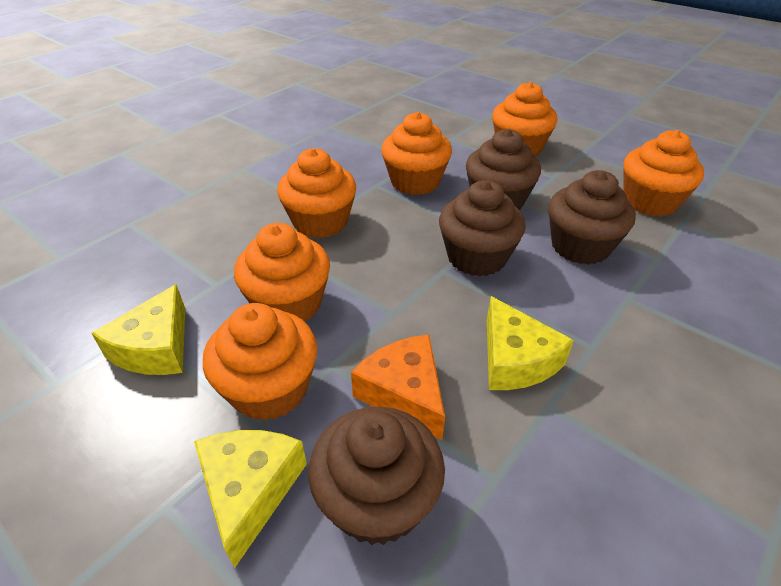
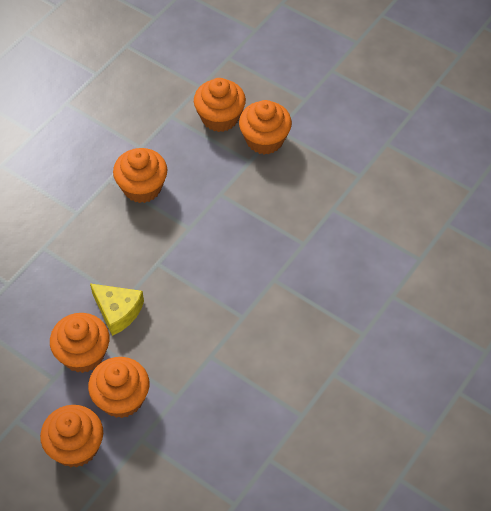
brown cupcake: [308,406,445,545] [439,180,526,277] [466,129,541,210] [548,170,636,265] = 4 -> none = 0
orange cheese: [351,334,445,440] = 1 -> none = 0
yellow cheese: [91,284,185,375] [194,430,307,568] [487,296,574,390] = 3 -> [90,283,144,336] = 1

